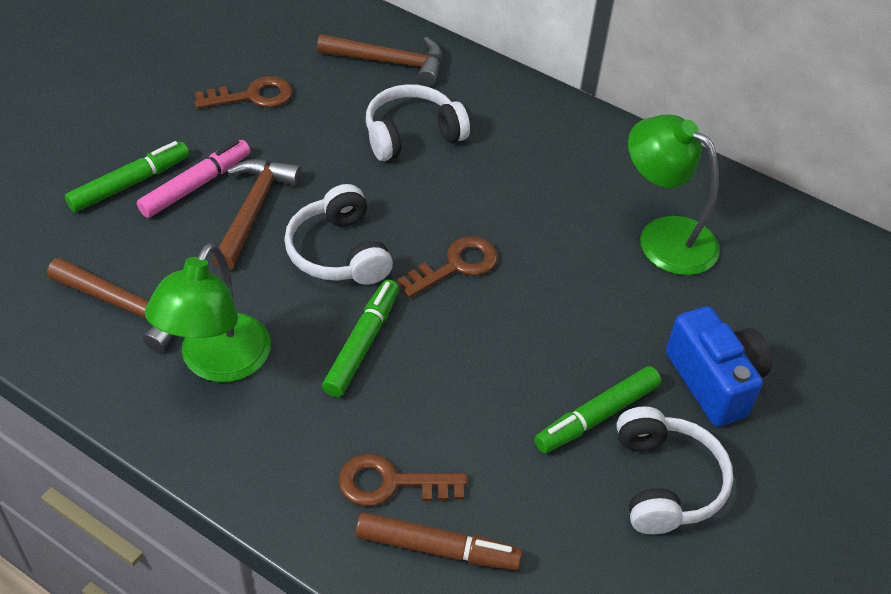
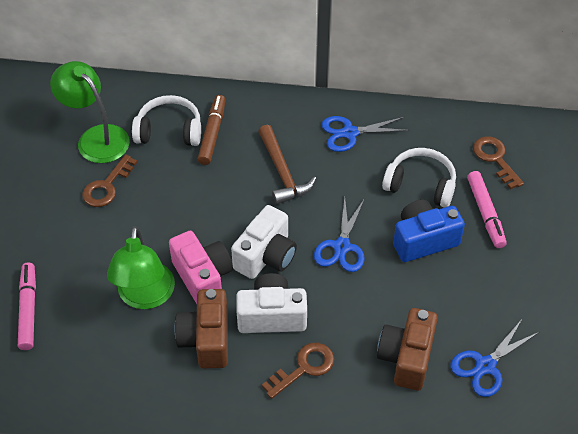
blue scissors: none = 0 -> [314,197,365,272] [321,116,410,152] [450,318,539,397] = 3
brown camera: none = 0 -> [175,289,228,368] [377,308,438,391] = 2
brown hammer: [47,258,174,352] [212,159,301,270] [317,34,442,86] = 3 -> [258,125,317,205] = 1
green marker: [65,141,189,212] [322,280,399,397] [534,366,661,453] = 3 -> none = 0
pink camera: none = 0 -> [169,231,233,304] = 1
pink marker: [137,140,250,218] = 1 -> [18,263,36,350] [467,171,507,248] = 2
white camera: none = 0 -> [231,205,297,279] [236,273,307,333] = 2
white headphones: [284,184,393,285] [366,84,470,161] [617,406,734,535] = 3 -> [132,95,201,146] [382,148,456,208] = 2

